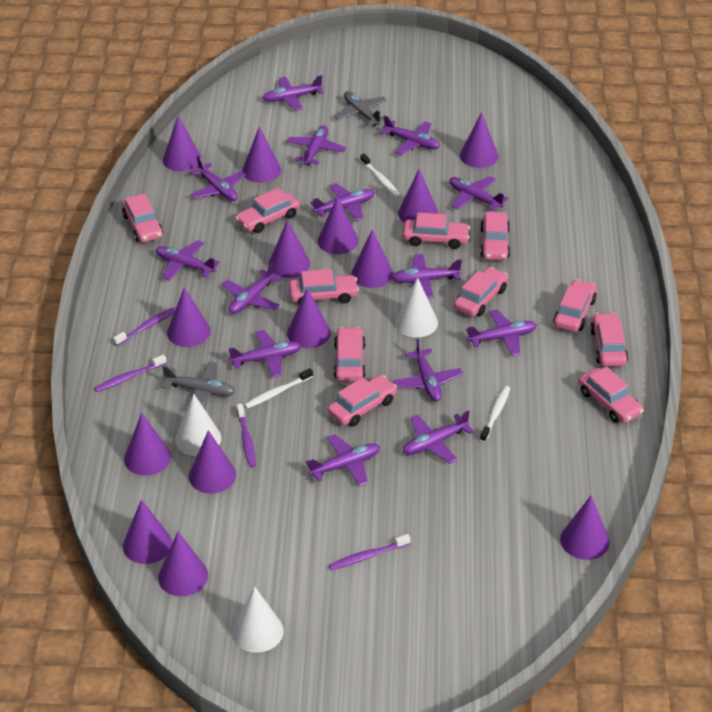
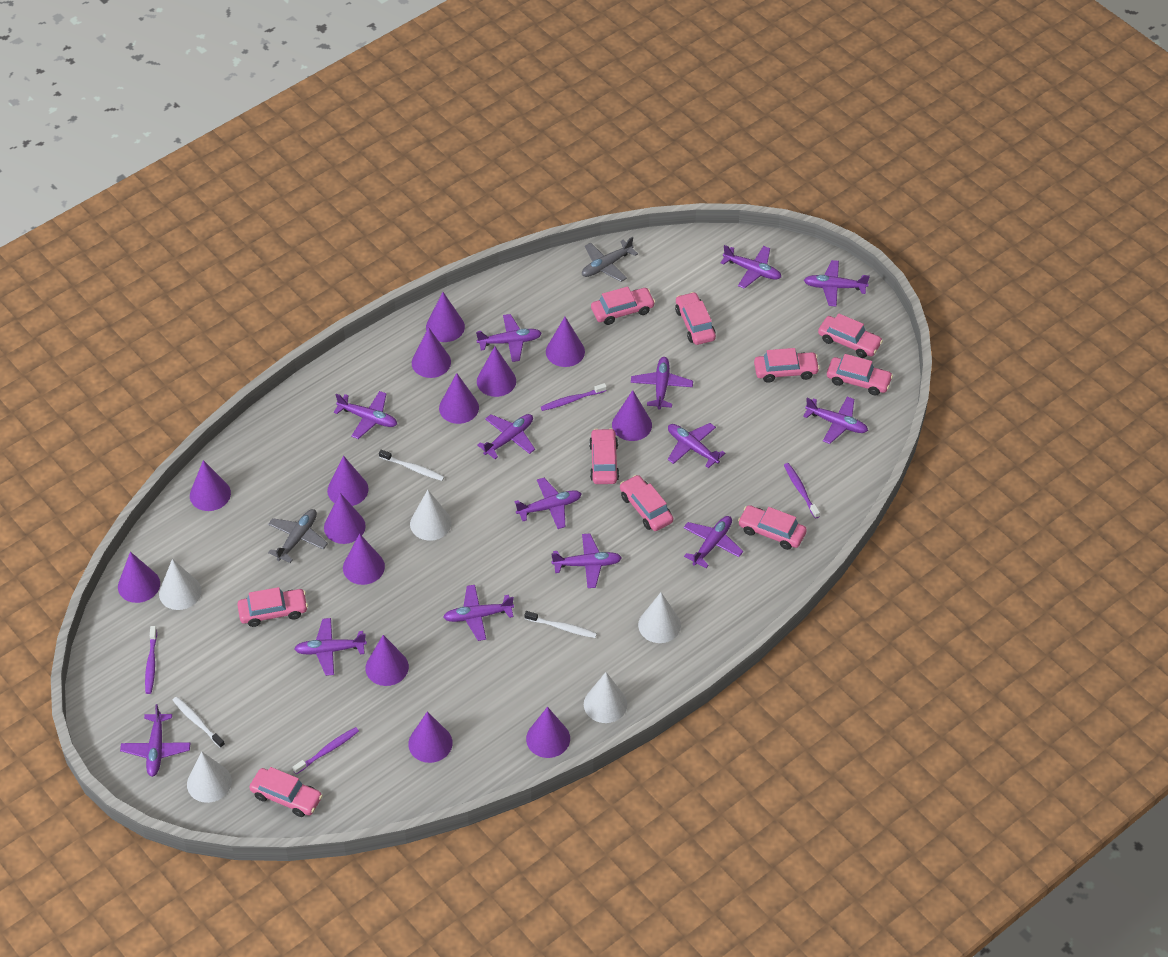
pink car: [122,194,163,242] [235,188,300,233] [289,269,359,304] [328,375,397,426] [334,327,366,381] [403,213,470,249] [454,267,508,317] [480,212,510,260] [553,279,597,332] [579,367,644,423] [590,313,628,366] = 11 -> [237,587,308,627] [249,767,323,817] [589,428,619,484] [591,287,655,325] [620,475,673,531] [675,292,716,345] [738,505,807,550] [754,348,820,383] [818,313,883,358] [827,354,893,396] = 10
white cone: [175,394,221,456] [232,586,284,653] [395,277,438,337] = 3 -> [159,559,201,610] [187,751,232,803] [410,490,451,541] [584,672,627,723] [638,592,681,643] = 5

